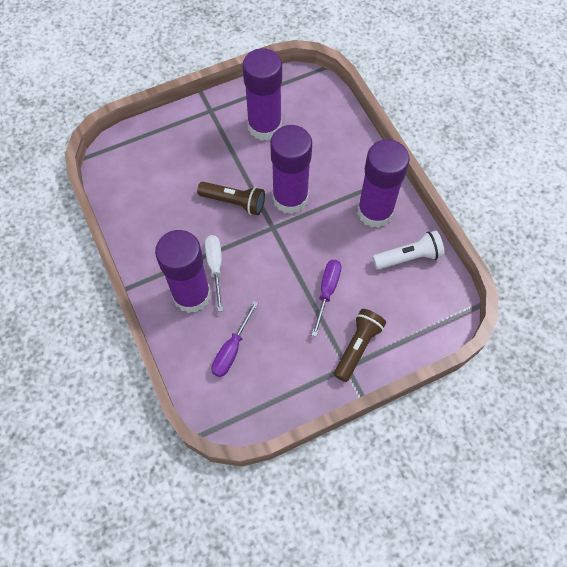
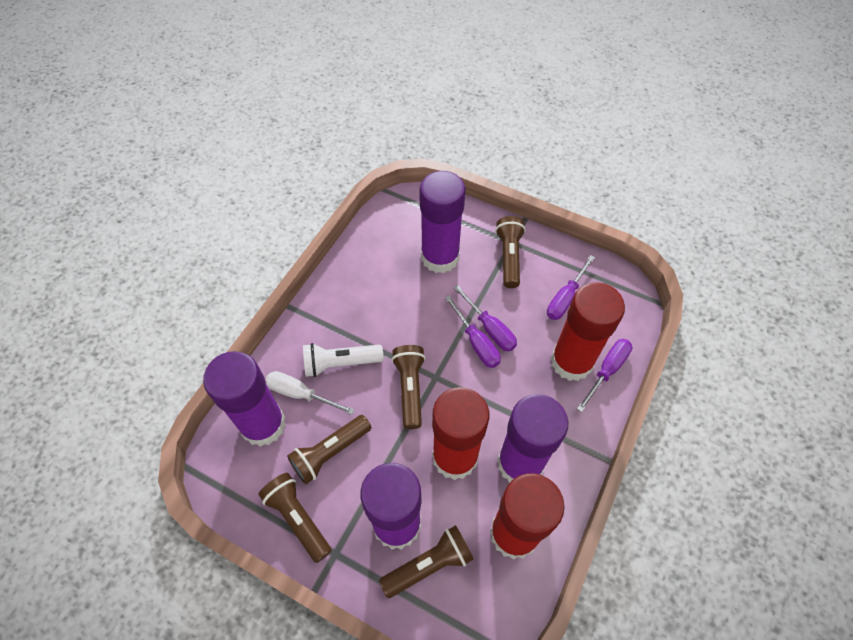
brown flashlight: [197,182,265,215] [334,309,386,382] = 2 -> [258,473,332,563] [287,415,371,484] [379,525,474,598] [392,345,425,429] [495,216,526,288] = 5
purple screwdriver: [211,301,258,377] [312,260,341,337] = 2 -> [445,295,501,368] [453,285,517,351] [547,255,595,320] [577,339,632,412] = 4
red glue stick: none = 0 -> [432,387,489,480] [490,473,565,560] [551,282,625,381] = 3

